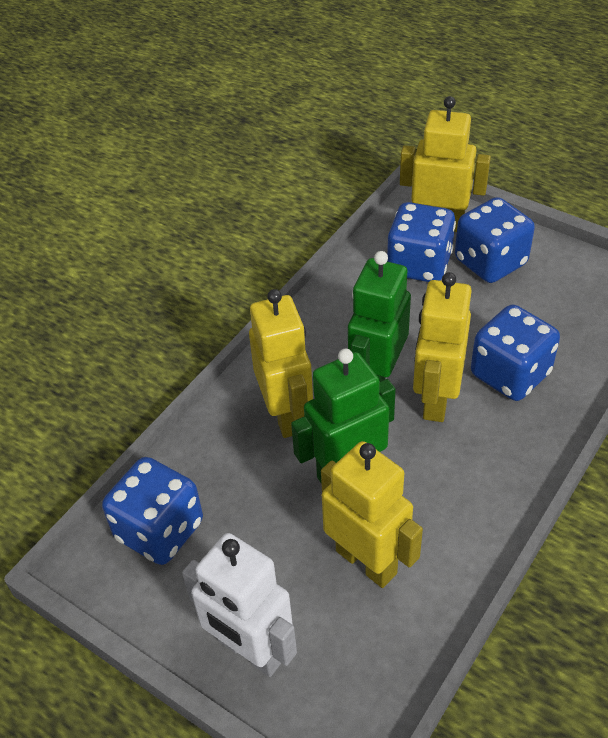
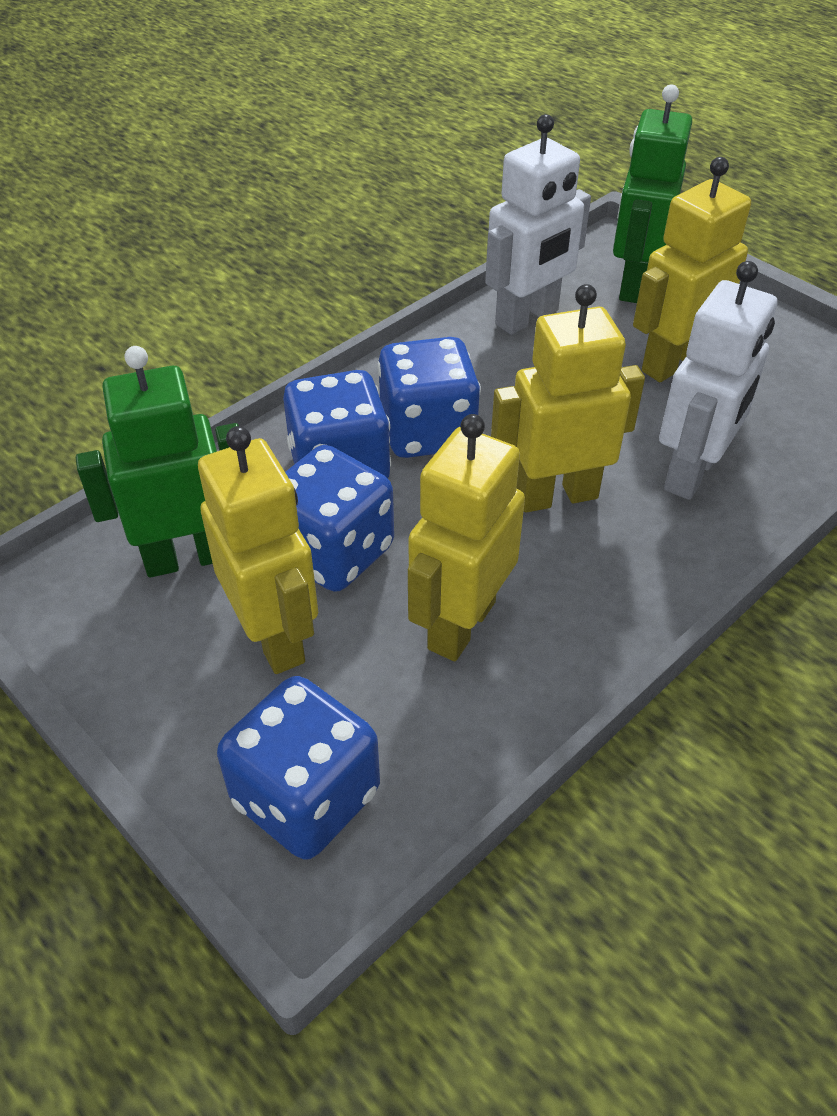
white robot: [182,533,297,677] = 1 -> [485,114,591,335] [659,261,778,500] = 2

